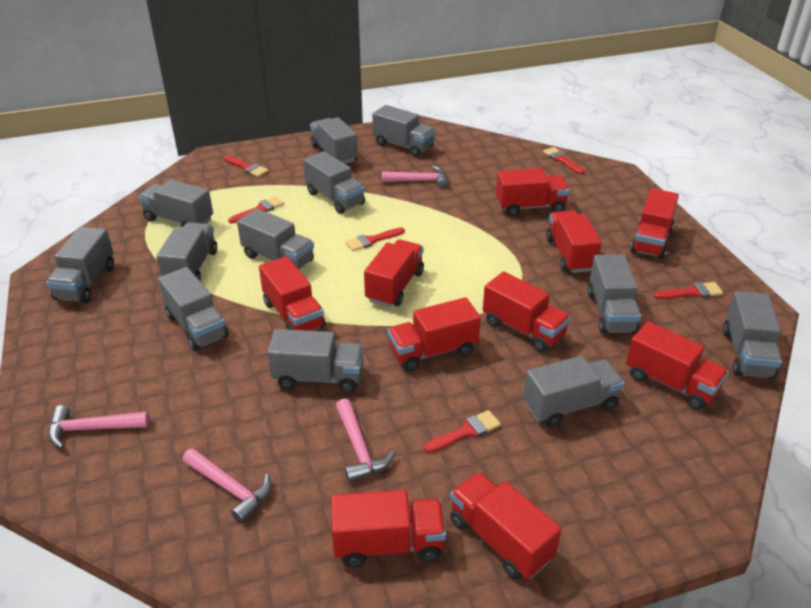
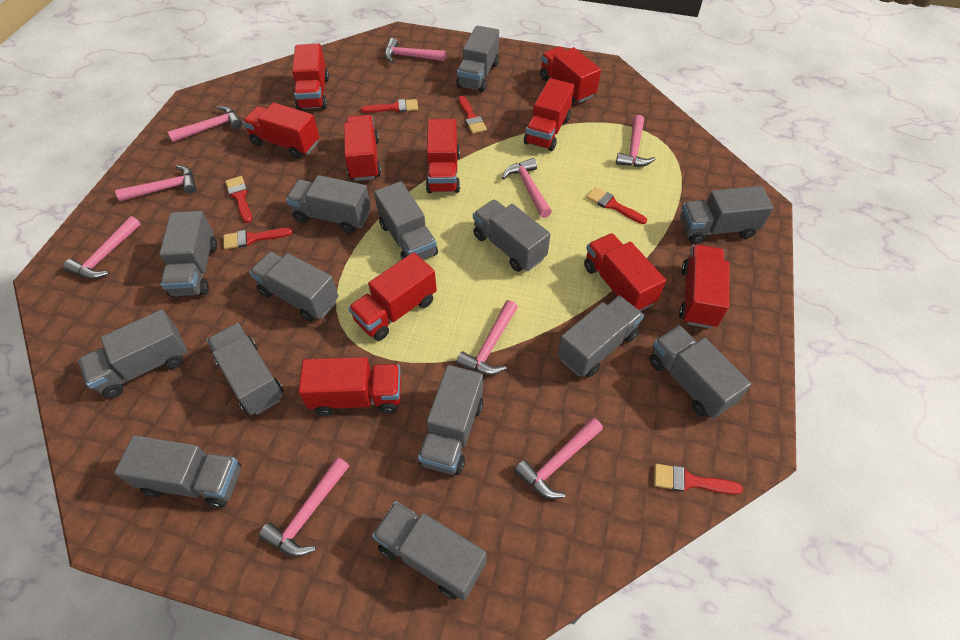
grey truck: [46,227,114,303] [138,179,213,227] [156,222,217,281] [158,267,229,351] [237,208,314,269] [267,329,364,393] [303,151,365,214] [310,117,358,164] [372,105,435,157] [523,355,625,428] [588,255,641,334] [723,291,782,379] = 12 -> [78,310,188,398] [114,435,241,508] [159,211,217,297] [207,323,284,415] [249,252,339,322] [286,175,371,234] [372,501,486,600] [374,181,438,260] [418,365,483,475] [456,26,499,92] [473,199,551,272] [558,296,644,377] [649,326,751,419] [680,186,774,244] = 14
pink hammer: [48,405,149,449] [182,448,272,523] [336,399,395,483] [382,166,448,189] = 4 -> [63,216,141,279] [115,165,197,202] [168,106,242,142] [259,457,349,557] [385,38,446,63] [456,300,518,375] [502,158,552,218] [514,418,603,499] [616,115,656,167] = 9

